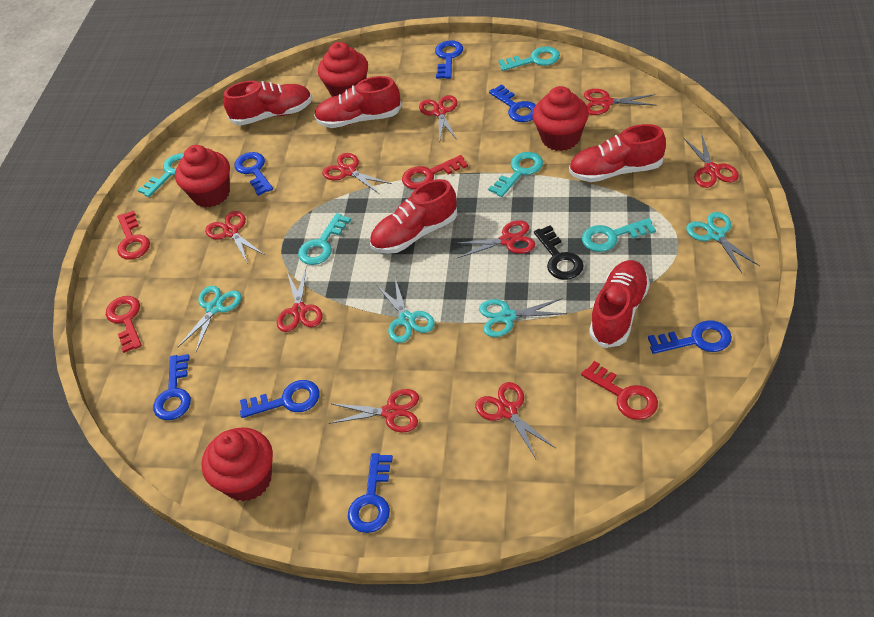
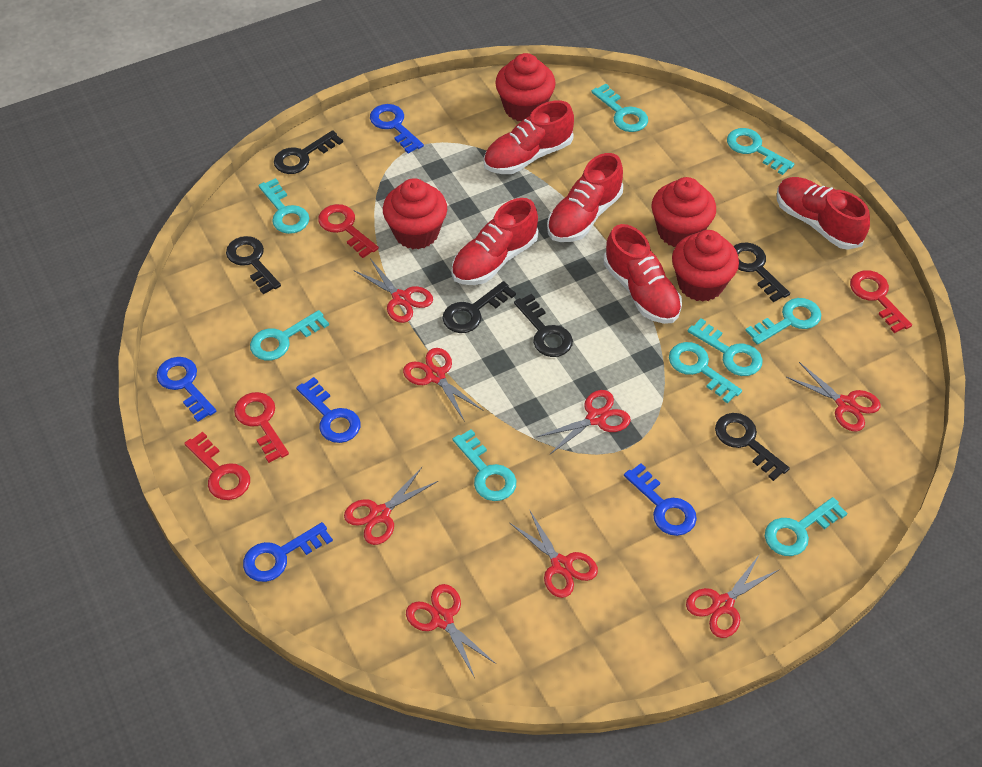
black key: [534,225,584,280] = 1 -> [226,236,281,294] [274,130,343,174] [442,281,516,333] [514,294,573,357] [715,413,790,481] [733,242,790,302] = 6
blue key: [153,354,191,420] [234,152,273,196] [240,380,320,418] [348,453,393,533] [435,40,463,79] [489,84,536,122] [648,320,732,354] = 7 -> [157,357,216,422] [243,522,333,582] [296,377,360,443] [370,104,424,154] [624,463,697,536] = 5
red scissors: [205,211,264,264] [277,268,323,332] [322,153,392,194] [329,389,419,433] [419,95,457,143] [453,220,535,258] [475,382,555,459] [584,89,656,115] [684,135,739,188] = 9 -> [344,467,438,545] [354,259,433,323] [403,348,483,422] [406,584,496,678] [510,509,598,598] [537,390,631,455] [686,554,780,638] [786,362,881,431] = 8
turquoise key: [138,153,184,197] [298,213,351,265] [488,152,543,197] [499,46,560,71] [582,218,656,252] = 5 -> [250,310,329,361] [259,178,309,234] [453,429,517,501] [591,84,648,132] [669,342,742,404] [688,318,763,376] [727,128,794,175] [745,298,821,345] [765,497,847,556] = 9
turquoise scissors: [178,286,241,352] [377,278,435,343] [479,298,567,337] [686,212,760,273] = 4 -> none = 0

